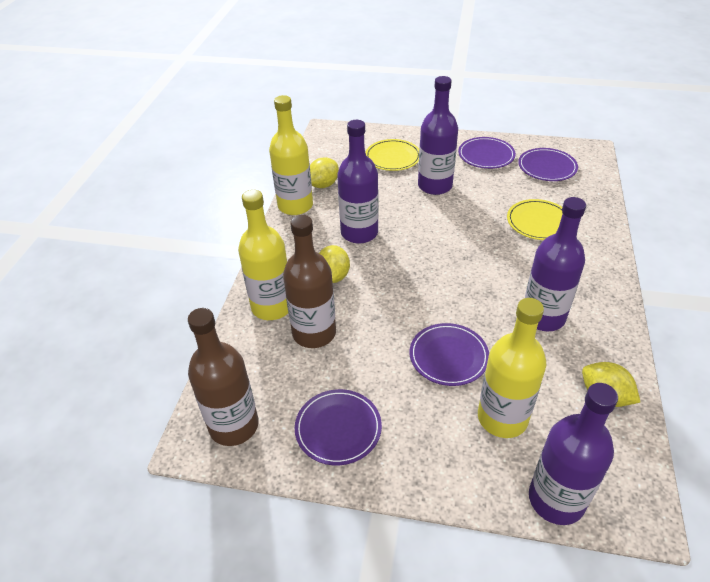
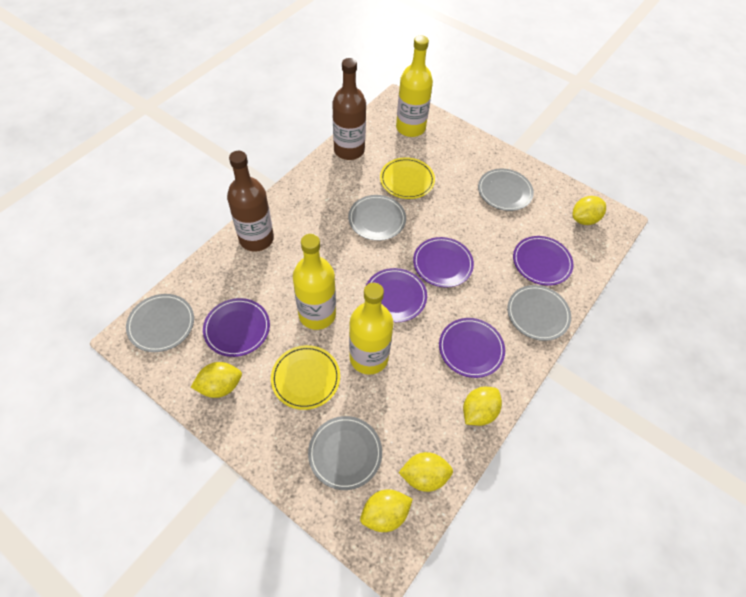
grey plate: none = 0 -> [126,294,194,352] [308,416,382,490] [348,195,406,241] [478,169,534,211] [507,285,571,341] = 5
purple bottle: [337,120,378,244] [418,76,458,195] [525,197,586,331] [529,383,618,525] = 4 -> none = 0
purple plate: [295,389,382,465] [410,323,489,386] [458,137,516,169] [518,148,578,181] = 4 -> [203,298,270,357] [366,268,427,322] [413,237,474,287] [439,318,505,378] [513,236,573,286] = 5
yellow lemon: [310,157,339,188] [319,245,350,283] [582,362,640,407] = 3 -> [191,362,242,398] [360,490,413,532] [399,452,453,492] [463,387,502,426] [573,196,606,225] = 5

